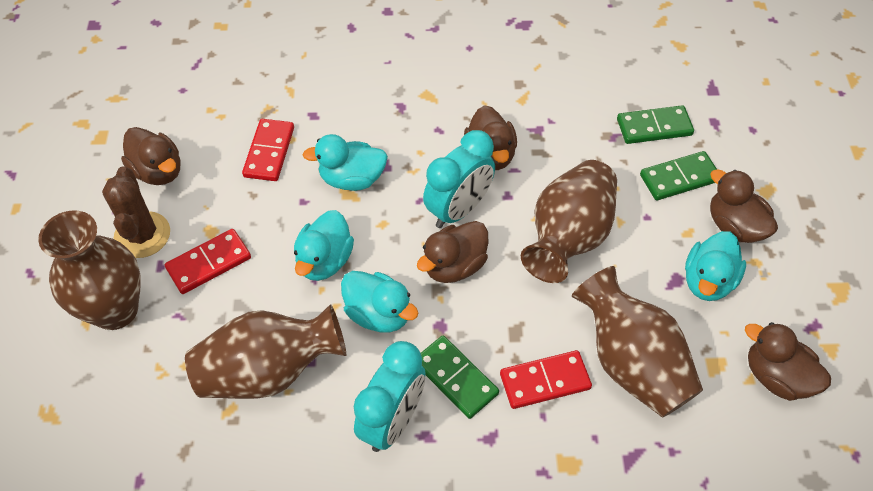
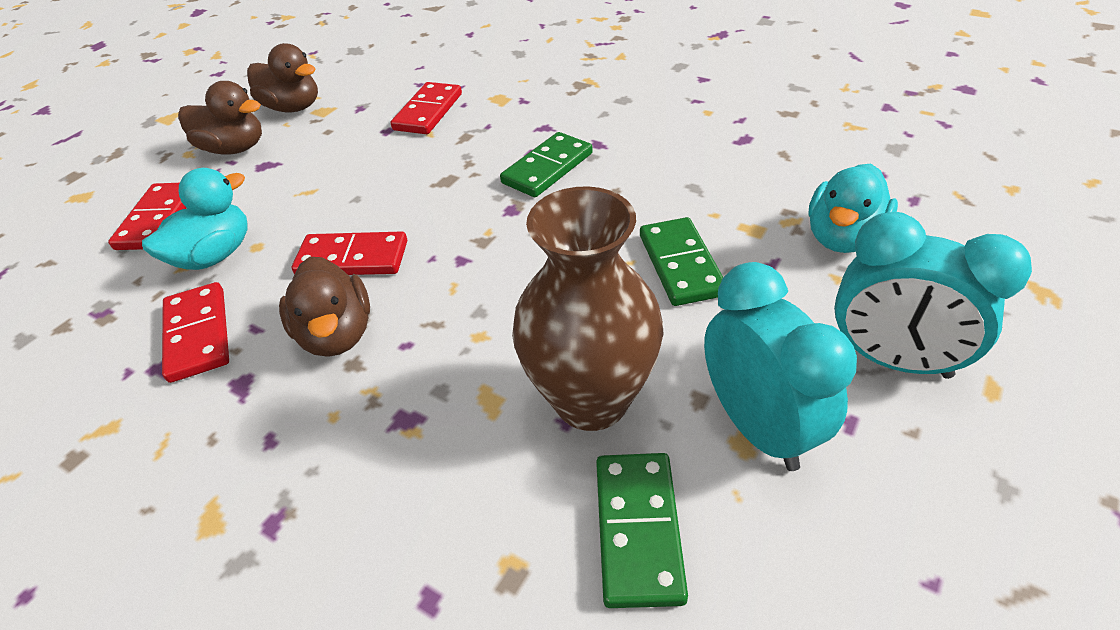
brown cactus: [102,166,170,258] = 1 -> none = 0
brown duck: [121,127,180,185] [417,221,488,283] [464,105,517,170] [710,169,778,243] [745,322,831,401] = 5 -> [178,81,262,155] [247,43,318,112] [279,257,370,356] = 3
brown vase: [38,210,141,330] [185,304,346,399] [521,160,617,283] [572,266,703,418] = 4 -> [512,186,664,431] = 1
red domino: [165,229,251,294] [242,119,294,181] [500,350,592,409] = 3 -> [108,183,186,250] [162,282,229,383] [292,231,407,275] [391,82,462,134] = 4
turquoise duck: [294,210,354,281] [302,134,388,191] [341,271,418,332] [685,231,746,301] = 4 -> [142,168,247,270] [808,163,898,253] = 2

